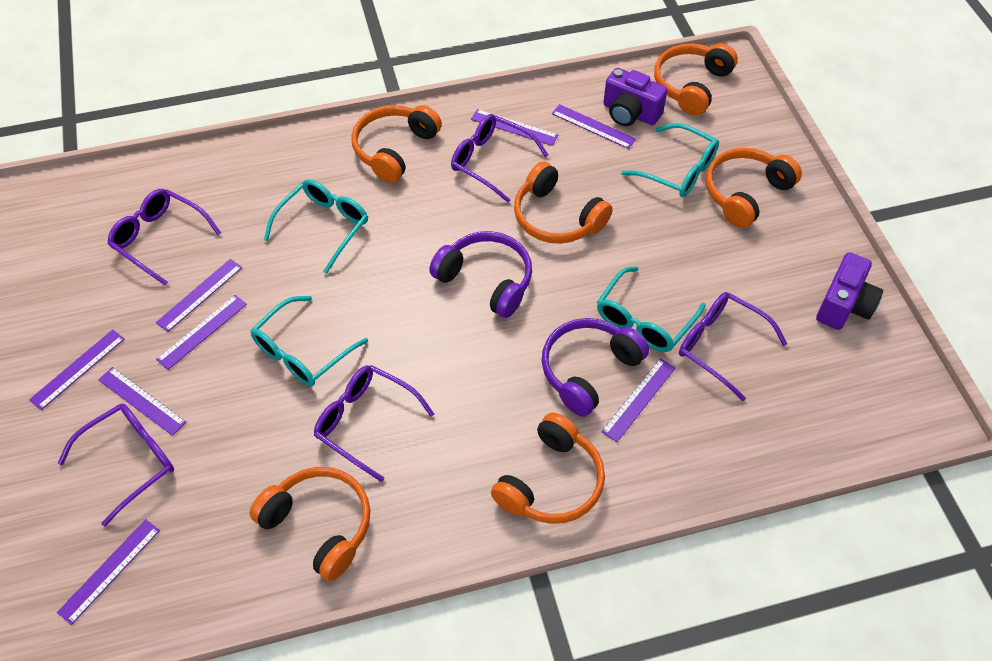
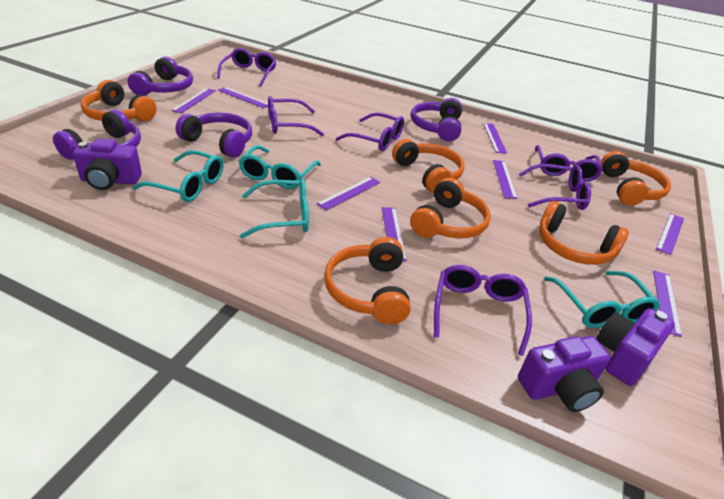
purple camera: [603,68,668,126] [816,252,883,330] = 2 -> [73,139,142,190] [518,336,611,412] [596,308,675,386] = 3
purple glasses: [58,403,174,526] [107,189,221,286] [314,365,434,482] [451,114,548,203] [679,292,787,401] = 5 -> [217,48,276,86] [268,96,324,136] [336,113,404,151] [434,265,532,356] [519,164,591,210] [535,145,603,182] = 6
purple headphones: [429,231,532,318] [542,318,649,417] = 2 -> [53,109,141,159] [128,57,193,96] [176,113,252,158] [411,98,462,142] = 4

